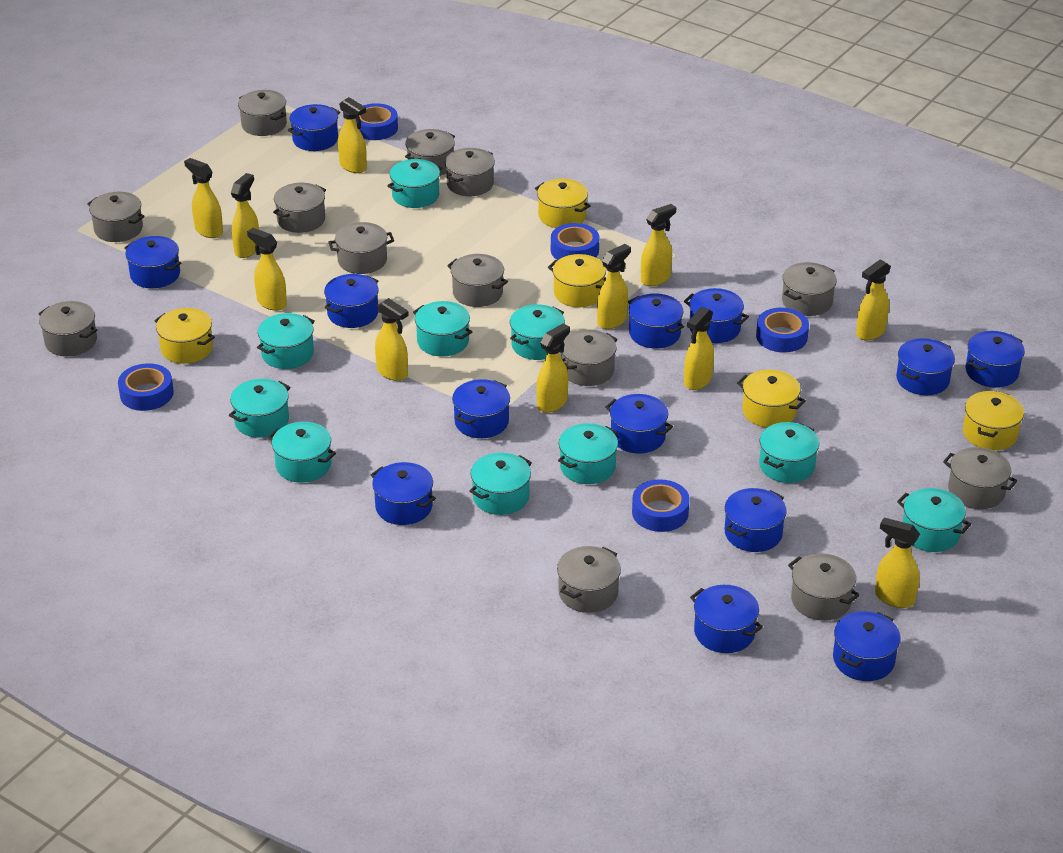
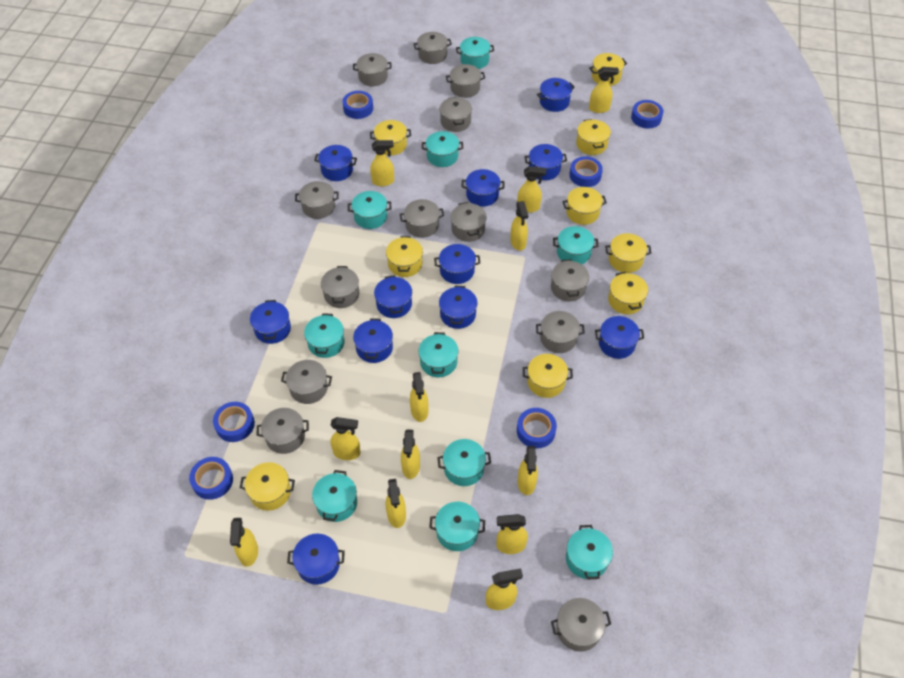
blue pot: [124,236,181,288] [288,104,340,151] [324,274,379,328] [371,462,436,525] [452,379,510,438] [605,394,673,453] [628,293,684,348] [684,288,749,343] [690,585,763,653] [725,488,787,552] [833,611,901,681] [896,338,955,395] [966,331,1025,388] = 13 -> [250,300,291,344] [287,534,345,585] [314,145,357,181] [353,318,393,363] [374,275,412,318] [434,244,480,284] [439,285,477,329] [462,169,504,207] [525,144,567,180] [537,78,575,112] [595,316,644,359] = 11
blue tape: [118,363,174,411] [355,103,398,140] [551,223,599,260] [632,479,690,532] [756,308,809,353] = 5 -> [189,457,233,500] [213,402,255,442] [342,91,373,119] [517,408,557,448] [569,156,603,187] [631,100,663,129] = 6
yellow pot: [154,308,215,364] [535,179,591,228] [548,254,606,307] [737,370,806,428] [963,391,1024,450] = 5 -> [240,462,295,511] [370,120,411,155] [386,236,423,277] [523,354,573,398] [562,187,607,225] [576,119,611,155] [589,53,627,86] [605,233,651,273] [608,272,648,314] = 9
yellow spray bottle: [184,158,223,238] [231,173,259,258] [247,228,287,311] [338,97,367,173] [375,298,409,381] [536,323,570,413] [597,244,631,329] [641,204,676,286] [684,307,714,390] [856,259,891,340] [875,517,920,608] = 11 -> [230,518,258,567] [331,417,361,460] [370,140,394,186] [386,479,406,528] [401,430,420,479] [410,372,428,422] [486,568,523,610] [497,514,528,554] [510,201,528,251] [517,166,546,213] [518,446,538,495] [589,67,619,113] = 12

